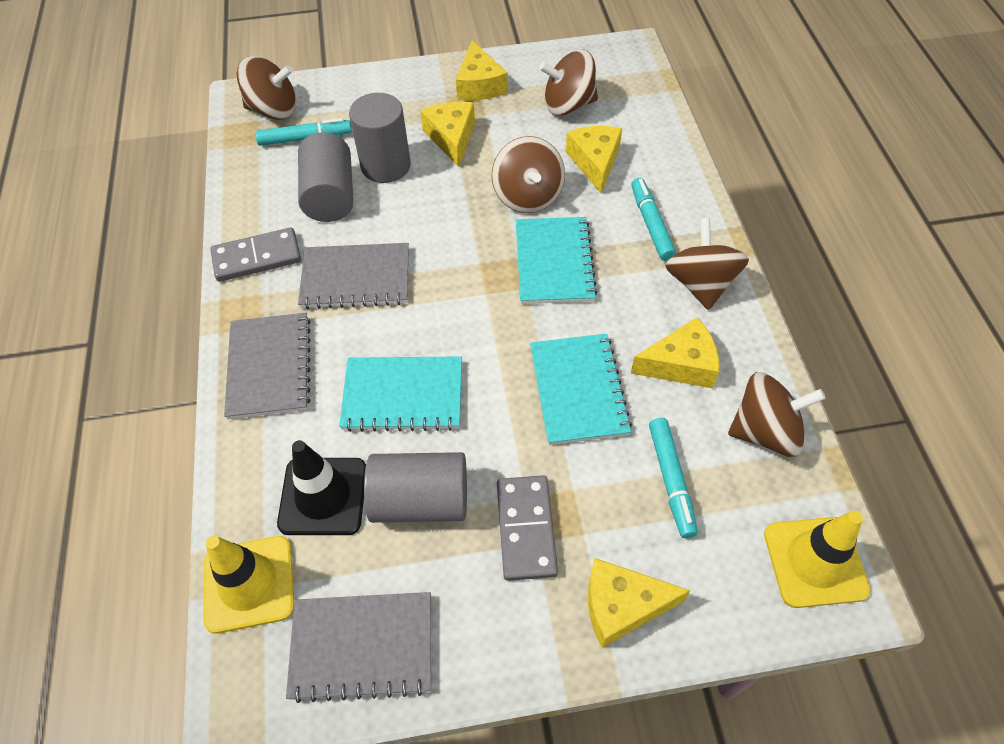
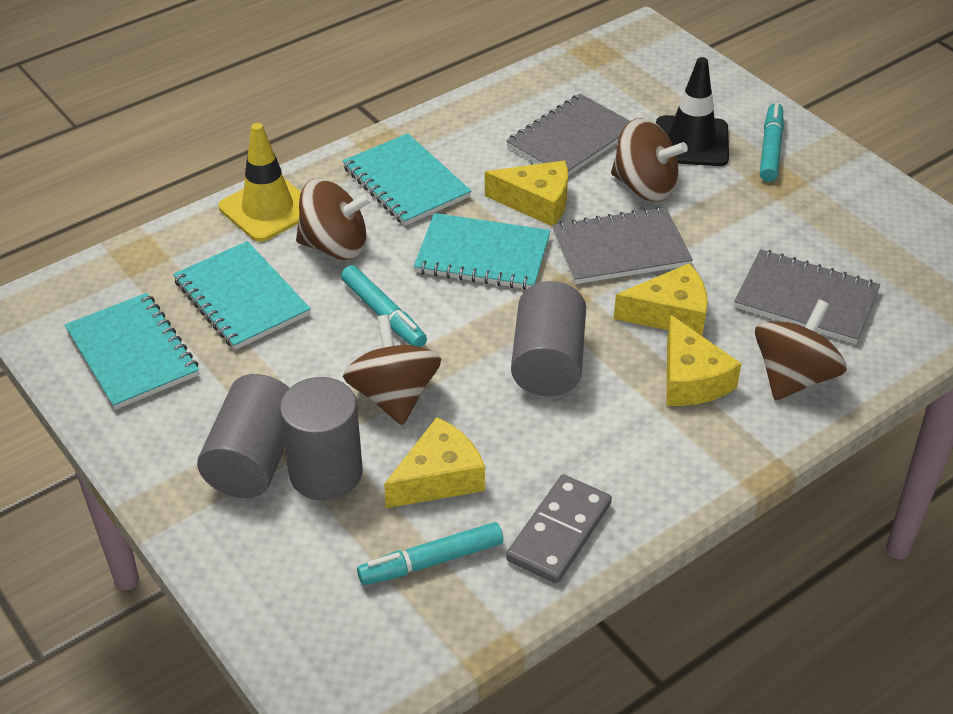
brown spinning top: [237,56,296,120] [492,136,565,213] [539,49,598,116] [665,218,749,310] [728,372,826,457] = 5 -> [296,179,373,260] [343,315,441,425] [611,118,688,202] [755,299,847,401] = 4
grey domino: [210,227,301,282] [497,475,558,581] = 2 -> [506,474,612,584] = 1
turquoise notebook: [339,356,462,432] [516,217,598,304] [530,334,632,445] = 3 -> [65,293,199,410] [173,241,311,350] [342,133,471,226] [414,213,550,290] = 4
yellow cheese: [420,101,475,167] [456,41,508,101] [566,126,622,194] [588,558,690,648] [631,317,719,388] = 5 -> [384,417,485,508] [485,161,568,227] [614,263,708,336] [666,314,741,406] = 4
yellow traffic cone: [204,536,294,634] [764,511,871,608] = 2 -> [219,123,301,242] = 1

